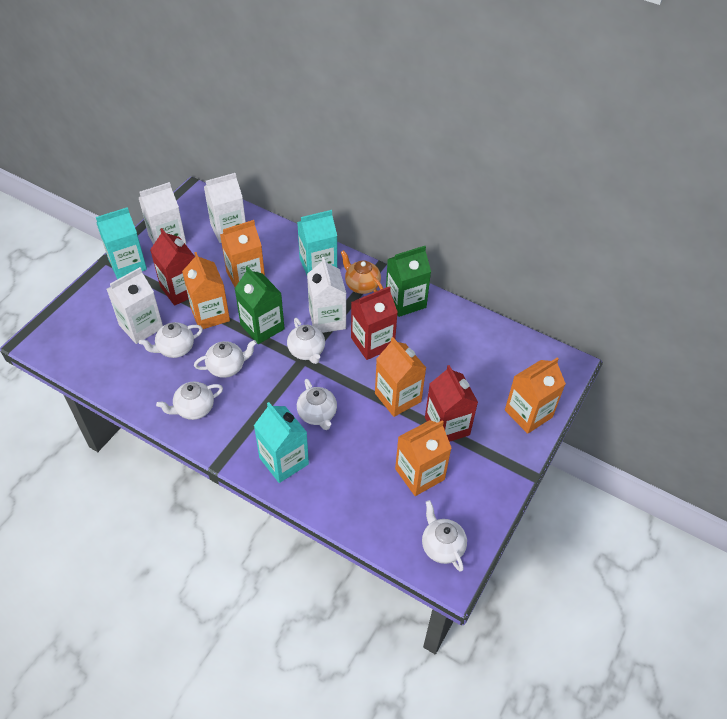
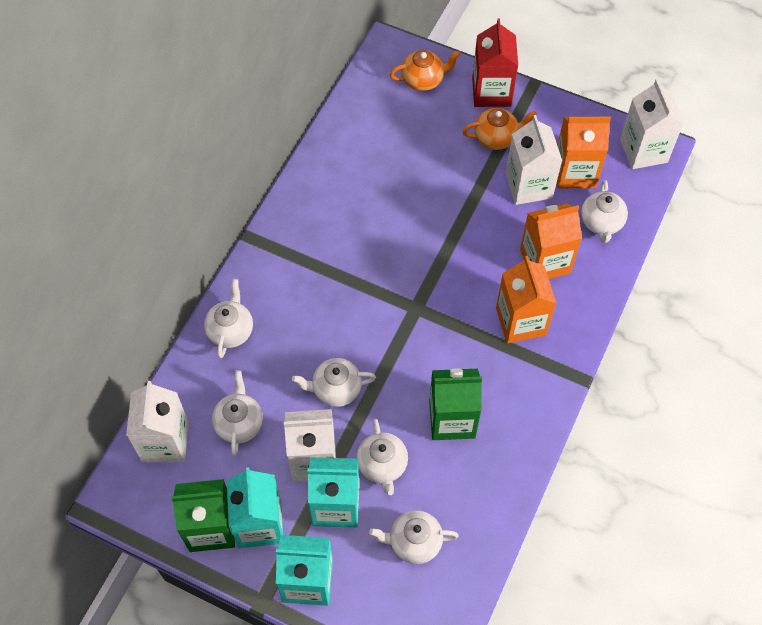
orange carton: [182,252,230,329] [220,220,265,287] [375,337,426,417] [395,420,452,496] [505,358,566,434] = 5 -> [496,256,556,343] [520,203,582,279] [557,117,611,188] = 3
orange teapot: [340,250,383,294] = 1 -> [390,50,461,91] [462,108,537,150] = 2
red carton: [150,228,195,306] [351,286,398,360] [425,365,478,442] = 3 -> [472,18,518,107] = 1

